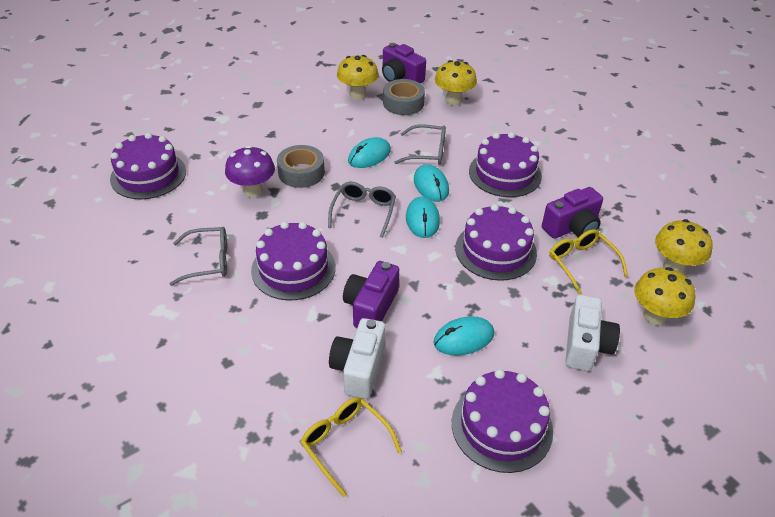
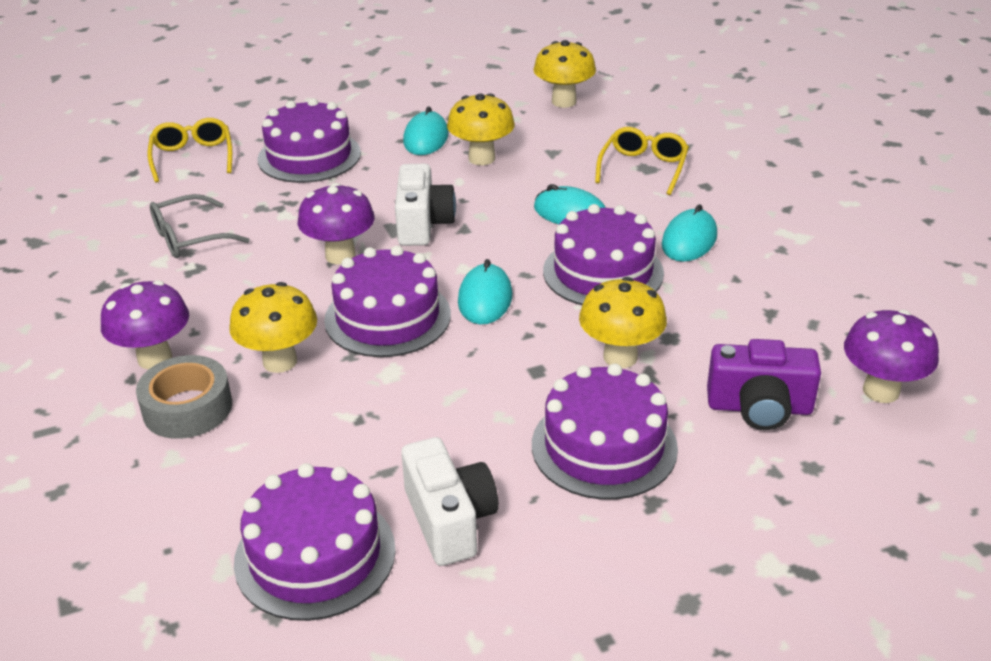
grey glasses: [170,227,227,286] [328,182,396,238] [394,124,446,165] = 3 -> [150,194,250,258] = 1
grey tape: [277,145,325,188] [383,79,425,115] = 2 -> [136,355,232,439] = 1
purple camera: [343,261,399,328] [382,43,426,84] [542,187,603,239] = 3 -> [707,339,821,430] = 1
purple mushroom: [225,146,275,198] = 1 -> [101,280,189,369] [298,183,375,264] [844,310,939,403] = 3

